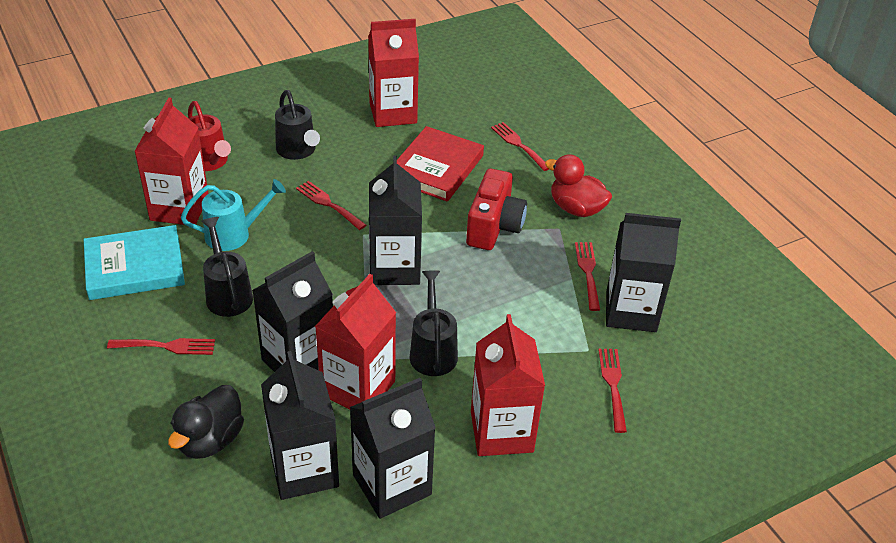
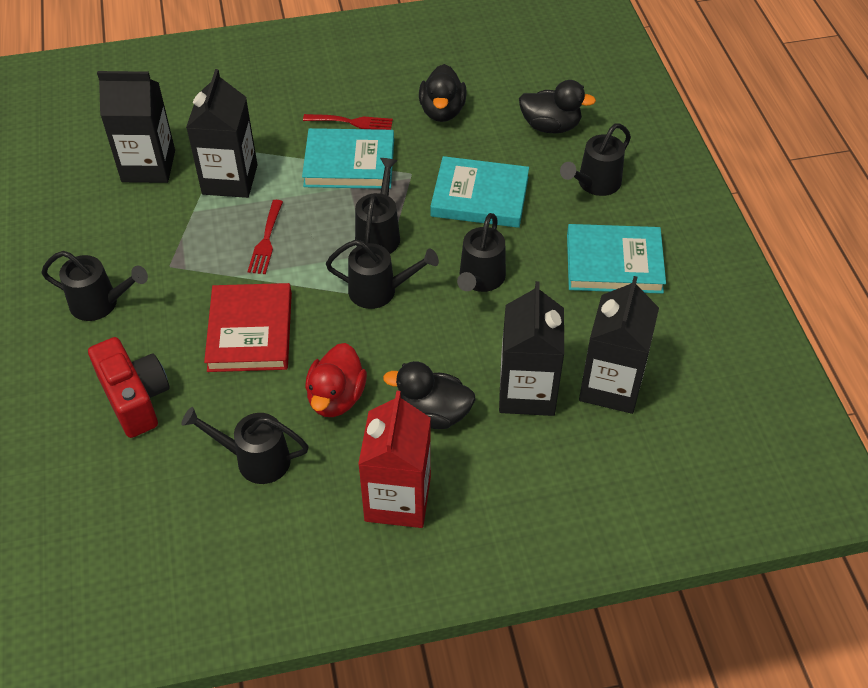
black carton: [252,251,333,372] [261,351,339,500] [350,378,436,519] [369,155,422,285] [606,213,681,332] = 5 -> [97,71,175,183] [186,69,258,198] [499,281,564,416] [579,276,659,414] = 4
black duck: [168,385,244,459] = 1 -> [383,361,476,429] [419,64,467,122] [519,80,596,133] = 3
black watering can: [201,217,253,317] [275,90,320,160] [409,270,458,376] = 3 -> [41,251,148,321] [181,407,309,484] [326,240,439,309] [355,158,400,254] [457,213,506,292] [560,123,631,196] = 6
red carton: [134,97,209,225] [315,274,396,409] [368,19,419,127] [471,314,545,456] = 4 -> [358,391,431,528] = 1
red fork: [107,338,215,355] [296,181,366,230] [491,122,549,171] [575,242,600,311] [598,349,627,433] = 5 -> [248,200,283,274] [303,114,393,130] = 2
red watering can: [188,101,231,171] = 1 -> none = 0
turquoise book: [84,225,185,300] = 1 -> [302,128,394,189] [431,156,529,228] [567,224,666,294] = 3
turquoise watering can: [181,179,286,251] = 1 -> none = 0

